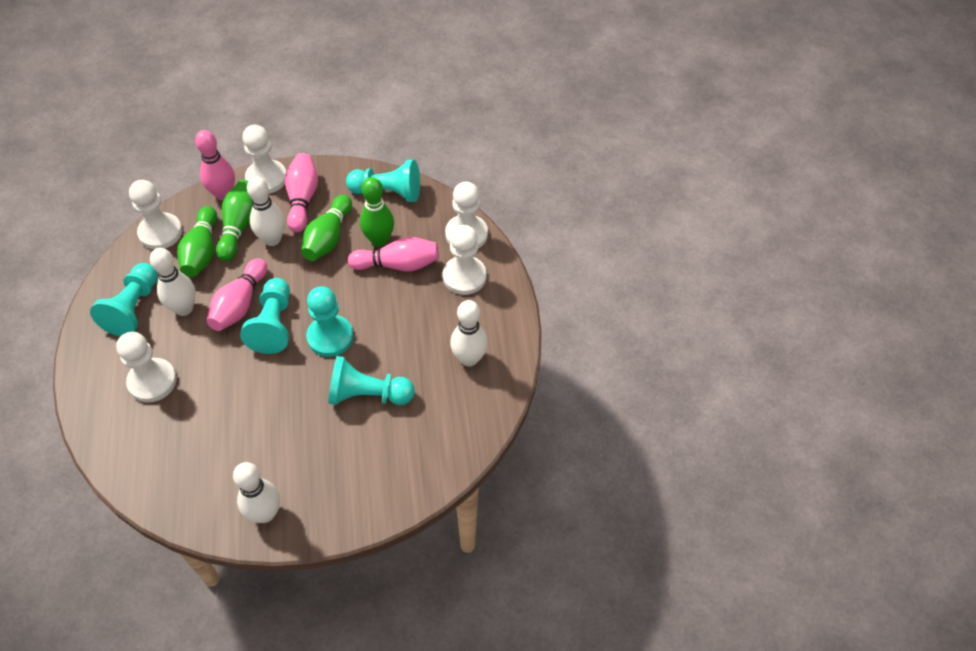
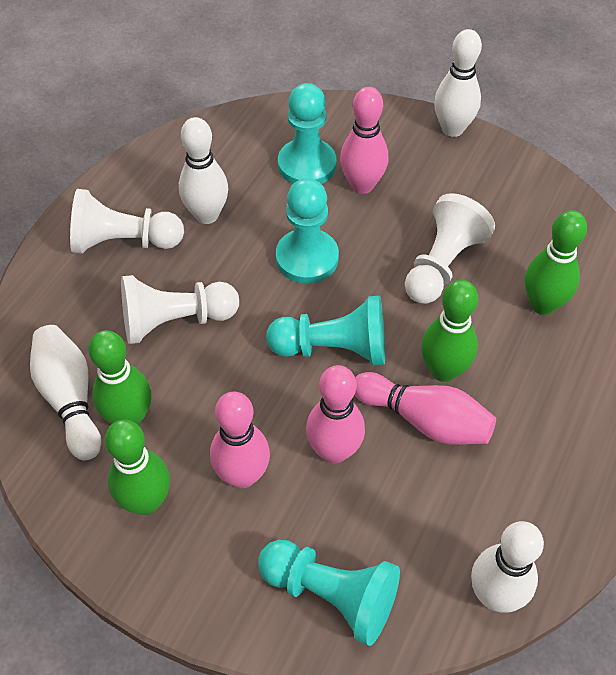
turquoise pawn: [90,263,158,337] [240,278,290,354] [306,286,354,357] [328,356,415,405] [346,160,420,202] = 5 -> [258,540,400,646] [266,296,385,365] [276,178,339,284] [278,83,337,184] = 4
white pawn: [116,332,177,402] [129,180,182,249] [242,125,286,194] [443,225,486,295] [445,182,488,248] = 5 -> [70,189,184,254] [121,275,239,344] [405,193,495,304] = 3

